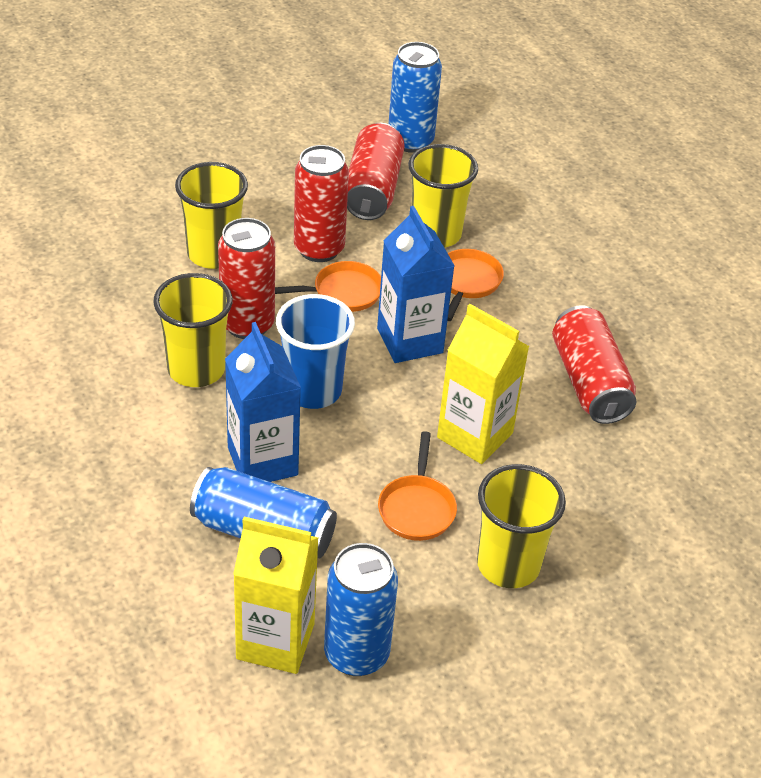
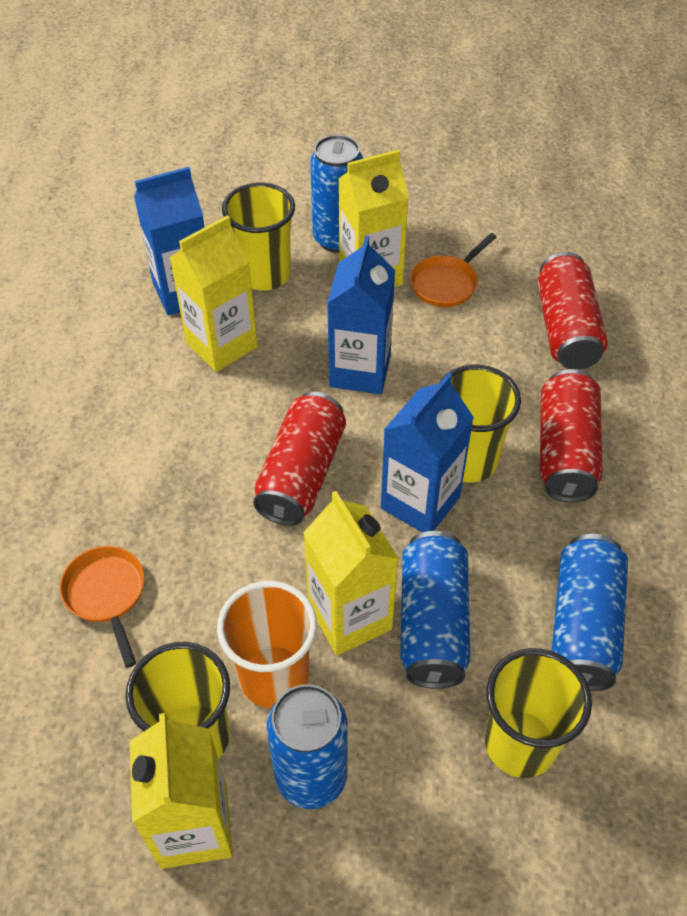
blue can: [190,467,337,558] [324,543,398,676] [389,42,442,153] = 3 -> [266,684,347,809] [310,135,363,253] [400,531,471,689] [552,534,628,691] = 4
blue carton: [225,322,301,482] [377,206,455,363] = 2 -> [134,167,204,316] [327,235,395,394] [381,373,474,532] = 3
blue cup: [276,294,355,409] = 1 -> none = 0
orange cup: none = 0 -> [217,581,317,708] = 1
orange pan: [275,261,381,312] [378,431,457,541] [447,249,504,321] = 3 -> [60,546,145,668] [410,233,496,307] = 2
red can: [218,218,275,339] [294,145,349,262] [347,123,405,220] [552,305,636,424] = 4 -> [253,392,346,526] [537,252,608,370] [540,369,603,503] = 3
yellow carton: [233,517,318,674] [437,304,530,464] = 2 -> [130,713,233,869] [169,215,258,372] [303,491,399,656] [339,150,409,287] = 4

